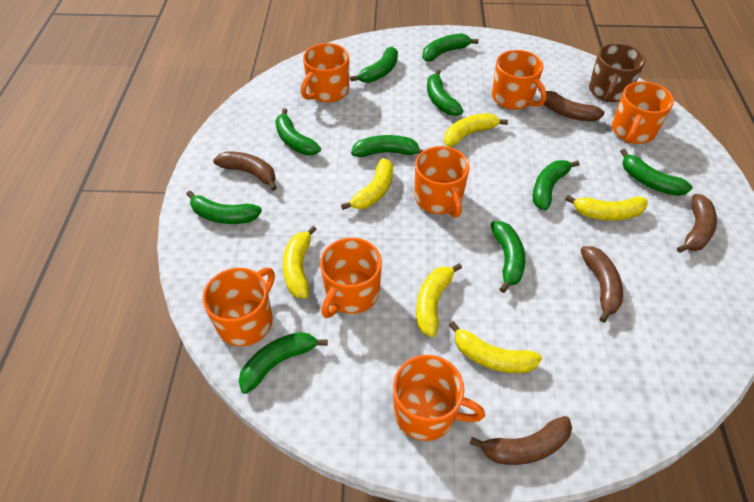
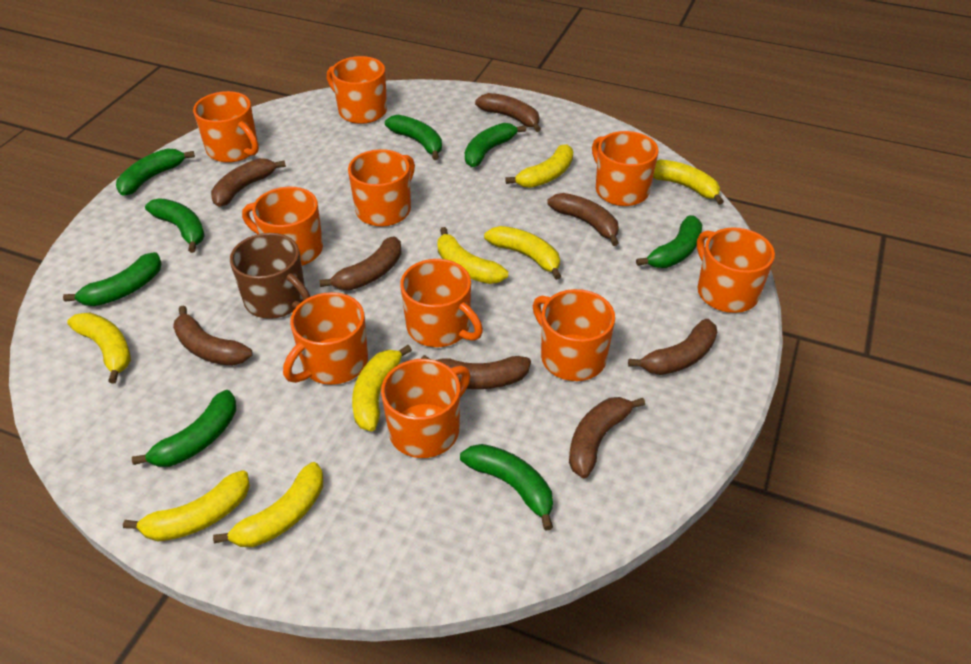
brown banana: [213,151,277,191] [470,416,572,465] [538,89,604,122] [581,246,623,323] [677,194,717,253] = 5 -> [173,305,253,366] [211,158,286,207] [319,236,402,290] [421,355,531,389] [475,93,541,132] [547,193,619,246] [569,397,645,478] [628,319,717,375] = 8
green banana: [187,191,262,224] [239,332,328,394] [275,108,321,155] [350,47,398,83] [351,135,424,157] [422,33,479,62] [427,69,463,116] [491,221,525,293] [533,160,580,211] [620,149,692,196] = 10 -> [63,252,162,306] [116,148,195,196] [132,390,236,467] [145,198,205,253] [385,115,442,160] [460,444,553,530] [465,123,526,167] [636,215,702,268] = 8
orange mug: [202,268,275,346] [301,43,349,102] [320,238,382,318] [393,355,485,441] [415,146,470,218] [492,50,547,110] [612,81,674,144] = 7 -> [193,91,259,163] [242,187,323,266] [283,292,368,385] [327,56,387,124] [348,149,415,227] [381,359,471,458] [400,259,483,347] [533,289,615,381] [592,131,659,206] [697,228,775,313] = 10
yellow banana: [283,226,317,298] [341,158,393,210] [416,263,462,337] [444,113,508,147] [449,321,542,373] [565,195,648,221] = 6 -> [67,313,131,384] [123,470,250,541] [213,462,323,547] [352,345,412,431] [438,227,508,284] [484,226,561,280] [505,144,573,188] [653,160,724,205] = 8

